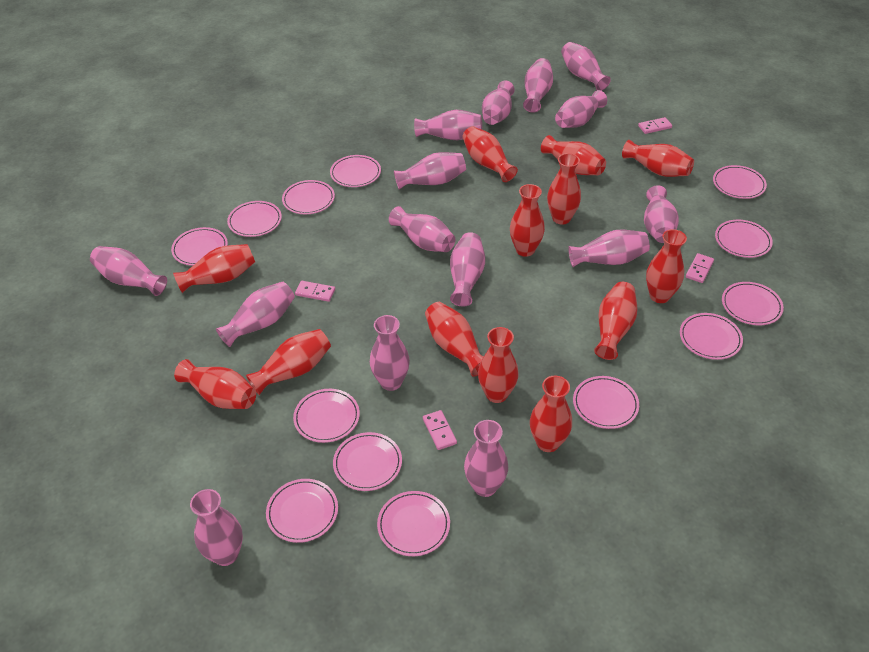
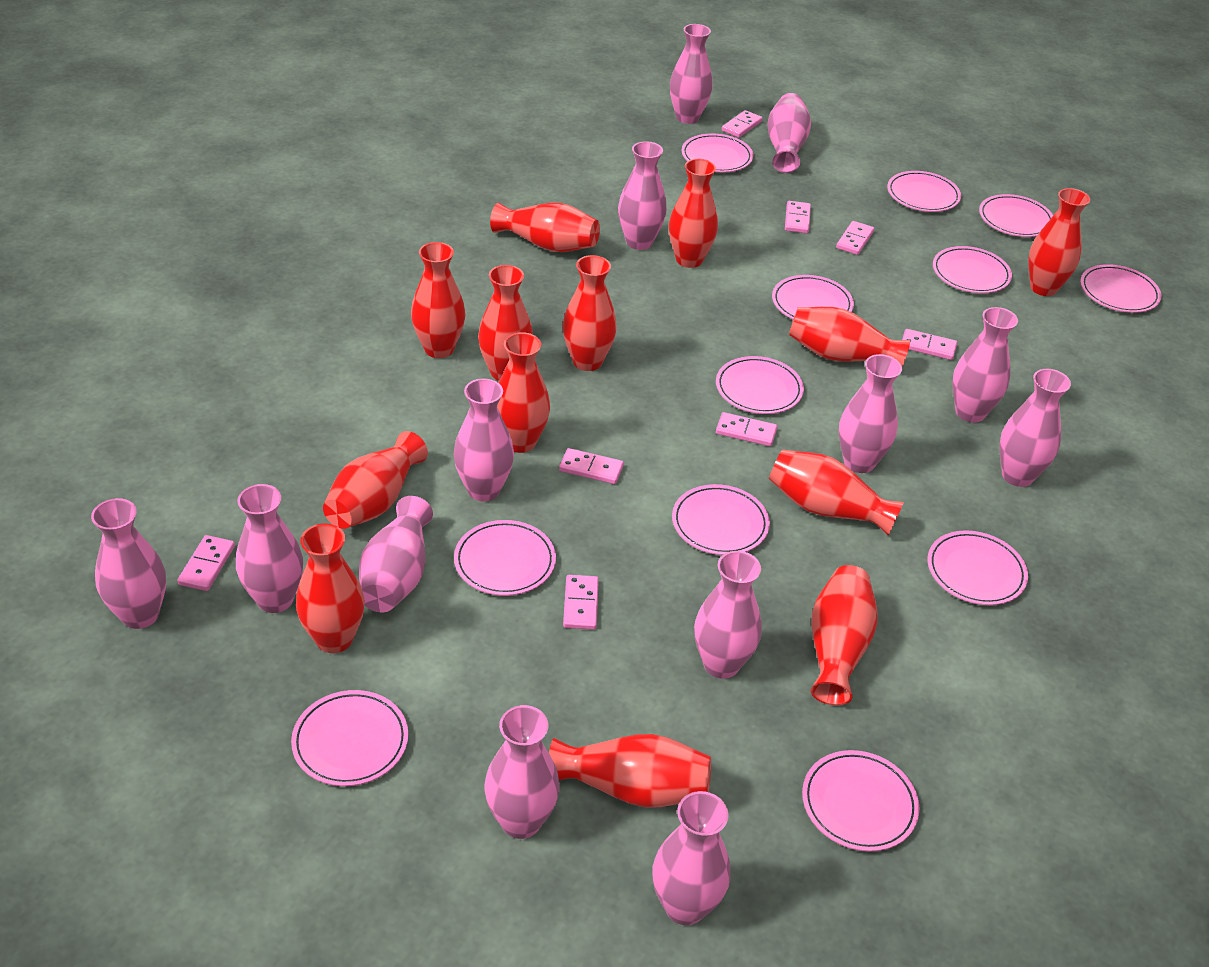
pink domino: [295,281,335,302] [423,410,457,450] [638,117,672,134] [686,253,714,283] = 4 -> [177,535,235,591] [559,448,624,484] [563,575,599,630] [716,412,777,446] [722,110,763,138] [785,201,811,233] [836,221,874,255] [902,329,957,360] = 8
pink plate: [171,227,228,266] [227,201,282,237] [266,479,338,543] [282,180,335,214] [293,389,360,443] [330,155,381,187] [333,432,402,491] [377,491,450,556] [573,376,639,429] [680,313,743,360] [713,165,767,199] [715,220,773,258] [722,282,784,325] = 13 -> [291,690,408,786] [454,520,556,596] [672,484,770,555] [681,133,753,172] [716,356,804,414] [772,275,854,319] [802,750,919,851] [887,171,961,212] [928,530,1028,605] [933,246,1012,293] [979,194,1053,237] [1080,264,1161,313] = 12
pink vase: [90,246,167,296] [190,489,243,566] [216,282,295,347] [370,315,410,391] [389,206,455,252] [394,152,466,190] [414,110,482,140] [450,232,485,307] [464,420,508,497] [482,81,515,125] [523,58,553,113] [555,90,607,128] [561,42,611,91] [568,229,650,267] [644,185,679,243] = 15 -> [91,498,166,629] [236,484,303,613] [359,496,433,613] [454,378,514,501] [484,705,560,839] [618,141,667,250] [652,791,731,925] [670,24,713,124] [694,551,762,679] [767,93,811,173] [839,354,902,473] [952,307,1018,423] [999,369,1071,487] = 13

